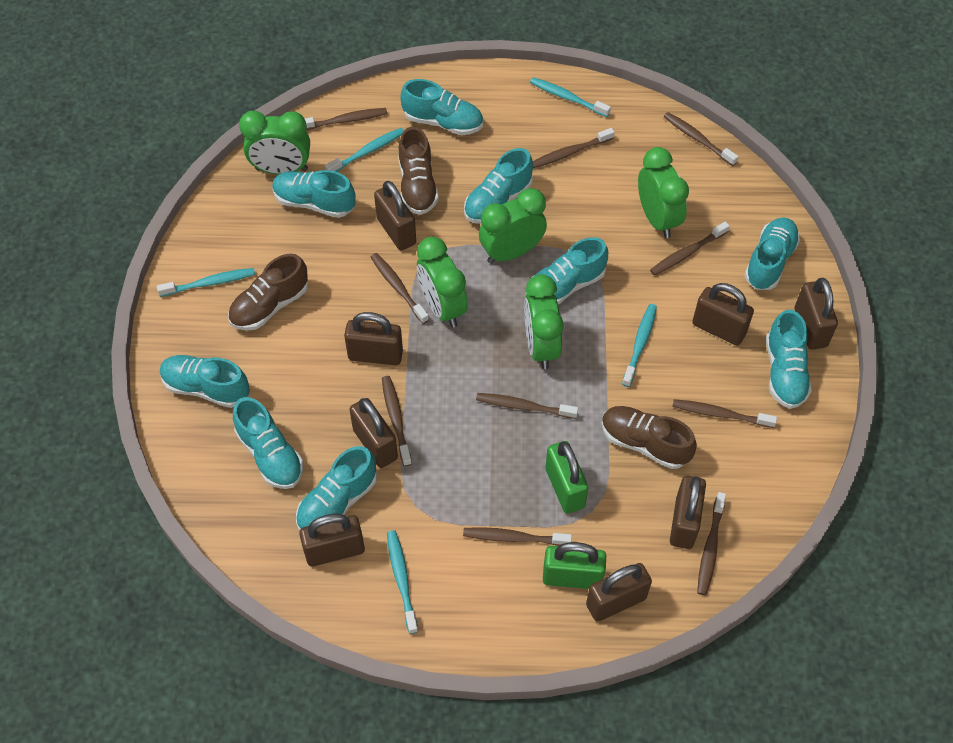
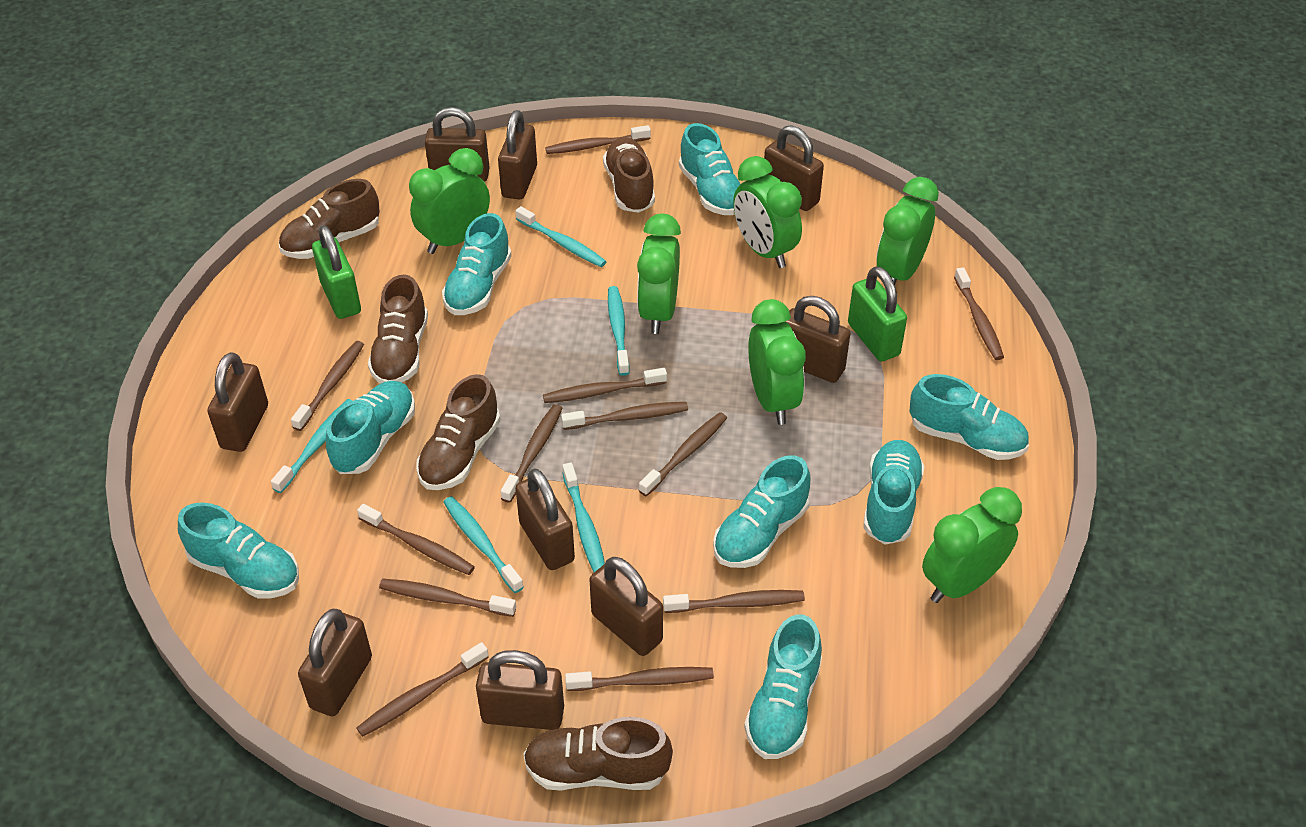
brown padlock: [299,514,365,567] [344,312,403,365] [349,398,398,468] [374,181,416,250] [586,563,652,622] [670,476,706,549] [692,283,754,345] [795,278,838,350] = 8 -> [207,352,268,452] [298,609,372,716] [425,107,490,182] [476,650,564,730] [498,110,537,199] [515,468,575,570] [590,557,663,656] [764,125,824,211] [785,296,851,383] = 9
brown shoe: [228,253,308,331] [398,127,439,215] [602,406,697,469] = 3 -> [279,179,380,259] [368,274,428,384] [416,374,500,490] [524,717,673,791] [603,137,655,213] = 5
brown toothbrush: [304,108,387,130] [371,253,429,324] [382,376,412,466] [463,527,572,546] [476,393,578,419] [533,128,615,168] [650,222,730,276] [664,112,739,166] [672,399,777,428] [697,492,726,595] = 10 -> [291,341,364,431] [356,642,489,737] [357,504,475,575] [379,579,516,617] [501,404,562,503] [543,368,667,403] [545,125,651,154] [561,402,688,430] [565,667,714,691] [639,412,727,496] [663,590,805,613] [954,267,1004,360] = 12
green clock: [239,111,310,174] [417,237,468,328] [479,188,547,264] [524,274,564,369] [638,147,689,238] = 5 -> [409,148,490,254] [637,214,681,334] [733,156,802,268] [748,299,806,425] [876,177,939,290] [922,487,1022,603] = 6
turquoise shoe: [160,355,250,408] [233,397,304,489] [272,170,356,218] [296,446,377,531] [400,79,483,135] [464,148,533,224] [526,237,608,305] [744,217,800,290] [766,310,812,409] = 9 -> [178,502,299,599] [326,381,415,474] [442,213,512,315] [679,123,740,215] [713,455,811,568] [744,614,822,759] [863,440,924,544] [909,374,1029,460] = 8

